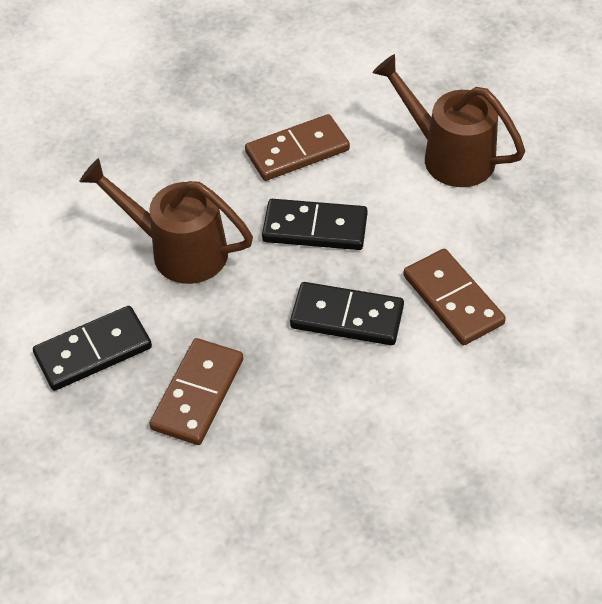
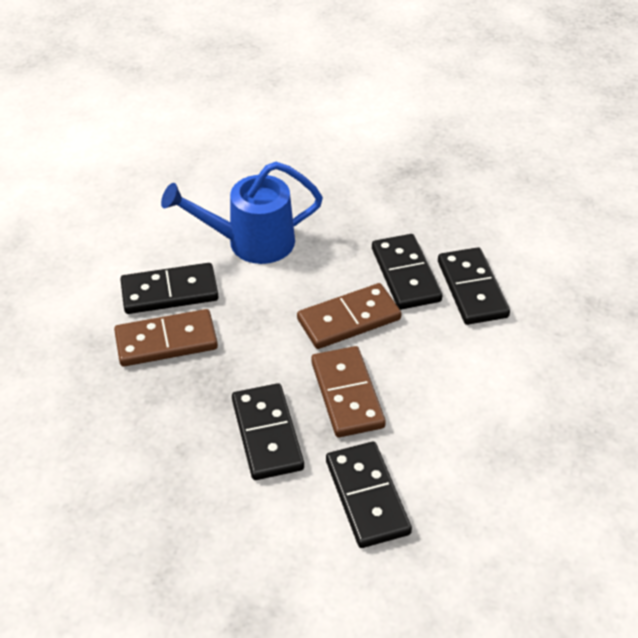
black domino: [33,306,152,391] [262,199,368,250] [290,282,404,345] = 3 -> [120,263,218,314] [232,383,304,480] [326,442,412,548] [372,234,442,310] [438,247,510,325] = 5
blue watering can: none = 0 -> [161,162,323,264] = 1
brown watering can: [79,158,253,284] [372,54,525,187] = 2 -> none = 0

